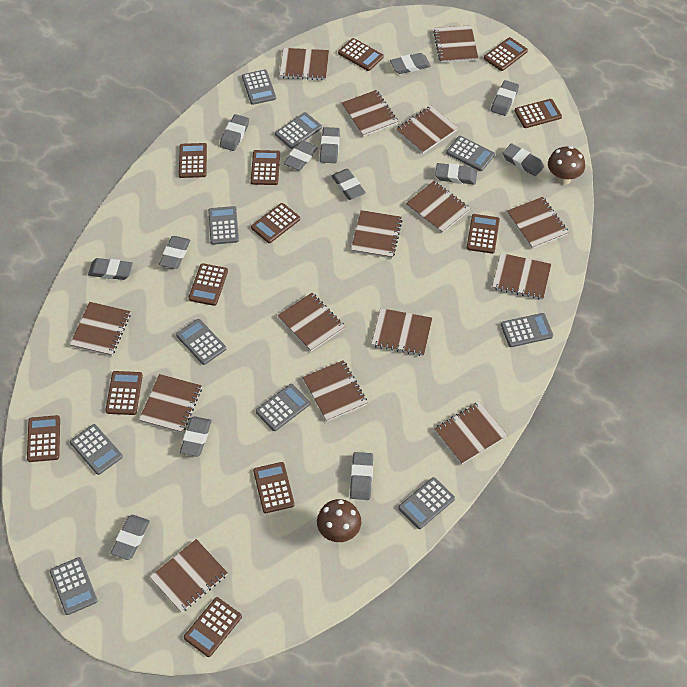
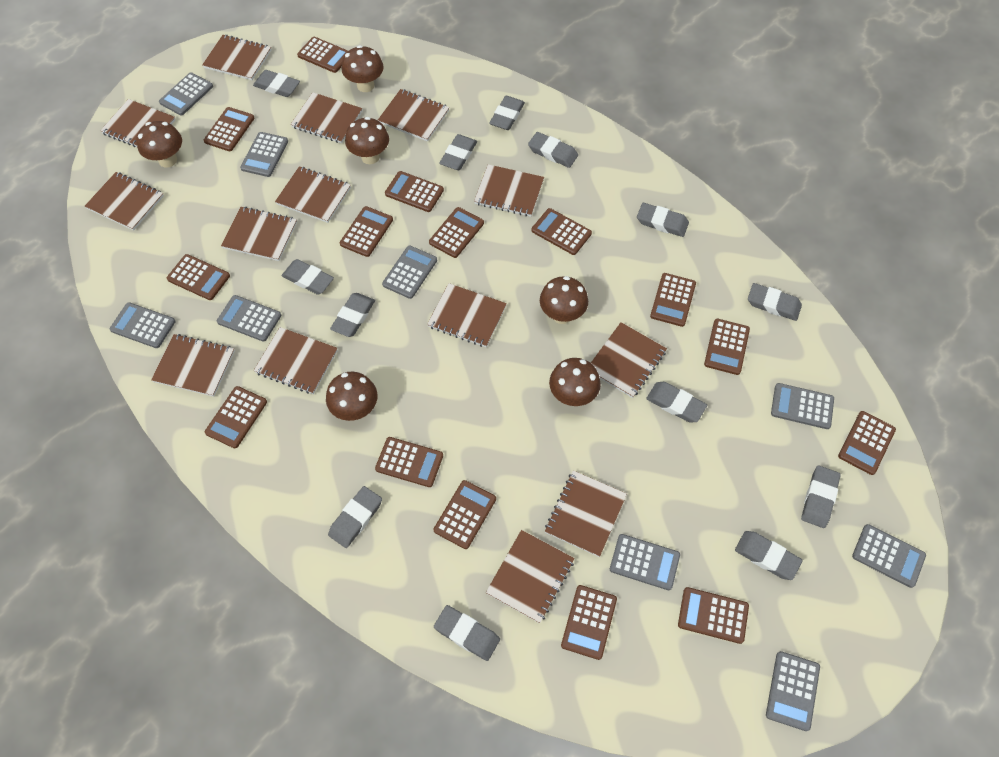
brown calculator: [27,415,60,462] [106,371,143,415] [179,143,207,178] [184,597,242,657] [189,263,228,306] [251,150,280,185] [251,203,300,243] [253,462,295,513] [338,38,384,71] [467,214,500,254] [484,37,528,71] [515,99,562,128] = 12 -> [167,254,230,300] [204,107,254,151] [205,386,267,448] [297,37,348,73] [340,206,393,257] [375,437,443,487] [385,171,444,212] [429,207,484,258] [434,480,496,549] [531,208,592,255] [561,585,617,660] [650,273,696,327] [678,587,749,644] [704,319,750,375] [838,411,896,475] = 15
brown mushroom: [317,499,361,542] [548,146,585,185] = 2 -> [136,121,182,168] [326,372,377,421] [342,45,384,92] [345,117,389,164] [540,276,588,324] [549,358,601,406] = 6
brown notebook: [70,302,131,356] [139,374,202,433] [150,539,228,613] [278,293,345,352] [279,48,329,80] [303,360,368,422] [342,90,398,137] [351,210,402,258] [371,308,432,356] [396,106,458,154] [406,181,471,233] [433,25,478,63] [434,402,507,464] [492,253,551,300] [507,197,569,249] = 15 -> [85,172,164,231] [100,99,175,147] [151,334,235,397] [202,35,271,80] [221,206,297,261] [254,327,338,394] [275,166,351,223] [291,92,363,143] [378,89,449,141] [427,283,507,347] [474,164,544,217] [486,530,575,623] [545,470,627,557] [591,322,667,398] = 14
grey calculator: [50,557,98,615] [70,424,123,475] [176,319,226,365] [208,206,239,245] [242,70,276,105] [256,384,310,431] [275,112,322,149] [398,477,455,529] [446,136,495,171] [501,313,553,347] = 10 -> [110,302,176,348] [159,72,213,115] [217,295,281,342] [240,132,288,177] [382,246,437,299] [610,534,680,590] [766,651,820,731] [771,383,834,429] [852,524,926,588] = 9

